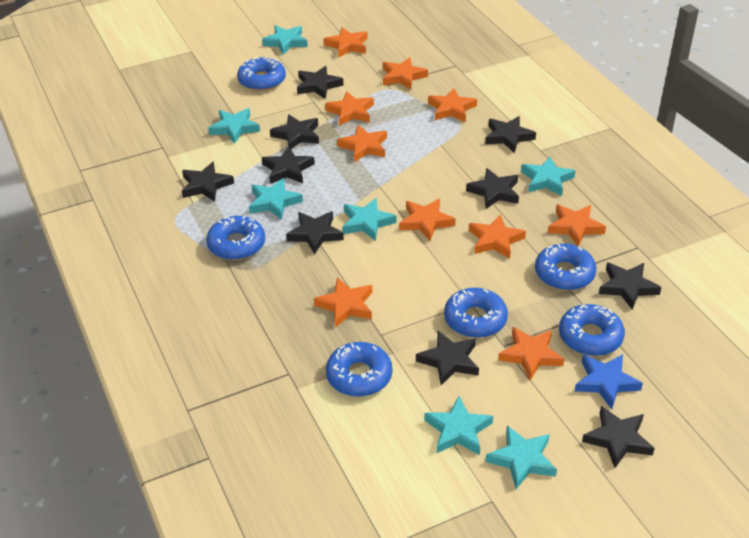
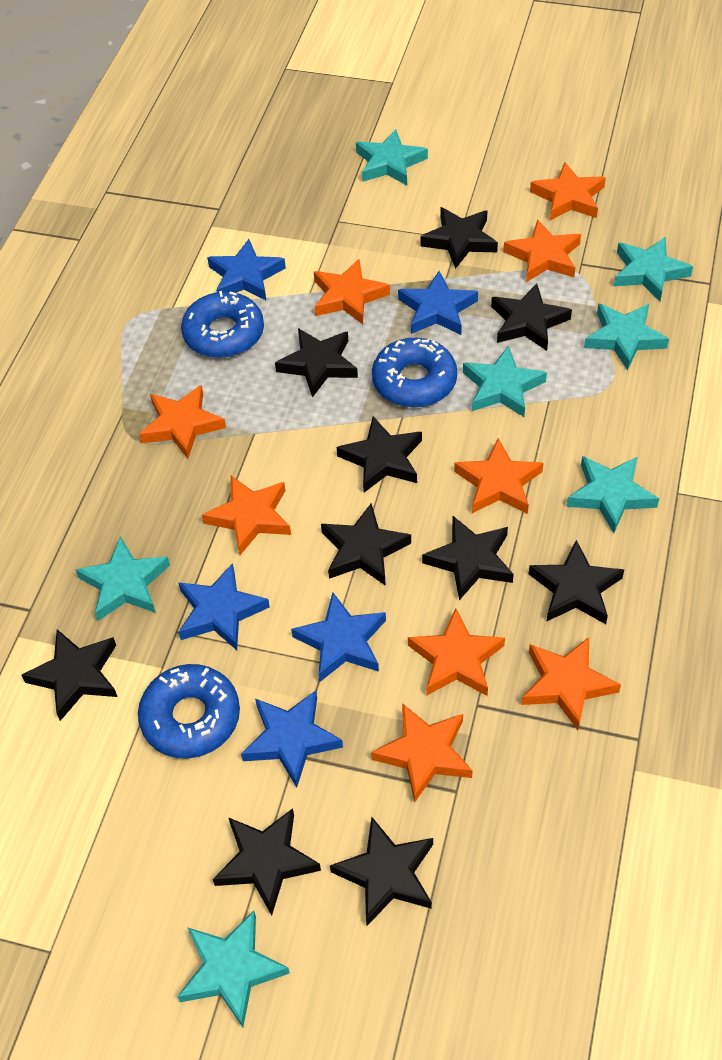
blue donut: [206,215,265,260] [237,57,286,91] [326,342,393,397] [444,288,508,338] [535,244,596,290] [559,304,625,356] = 6 -> [138,664,240,758] [181,291,264,358] [372,338,457,407] = 3
blue star: [575,354,643,409] = 1 -> [179,563,270,650] [207,239,286,300] [241,691,343,787] [291,593,386,682] [398,271,478,335] = 5
orange star: [314,278,372,328] [323,27,368,58] [325,91,374,126] [337,125,387,162] [383,57,428,90] [399,199,456,241] [428,88,477,122] [469,214,526,259] [498,327,564,380] [548,204,606,247] = 10 -> [139,385,226,459] [202,476,291,555] [314,259,390,324] [371,703,473,802] [408,608,505,696] [454,438,544,514] [503,219,581,282] [521,637,621,730] [530,162,606,221] = 9

